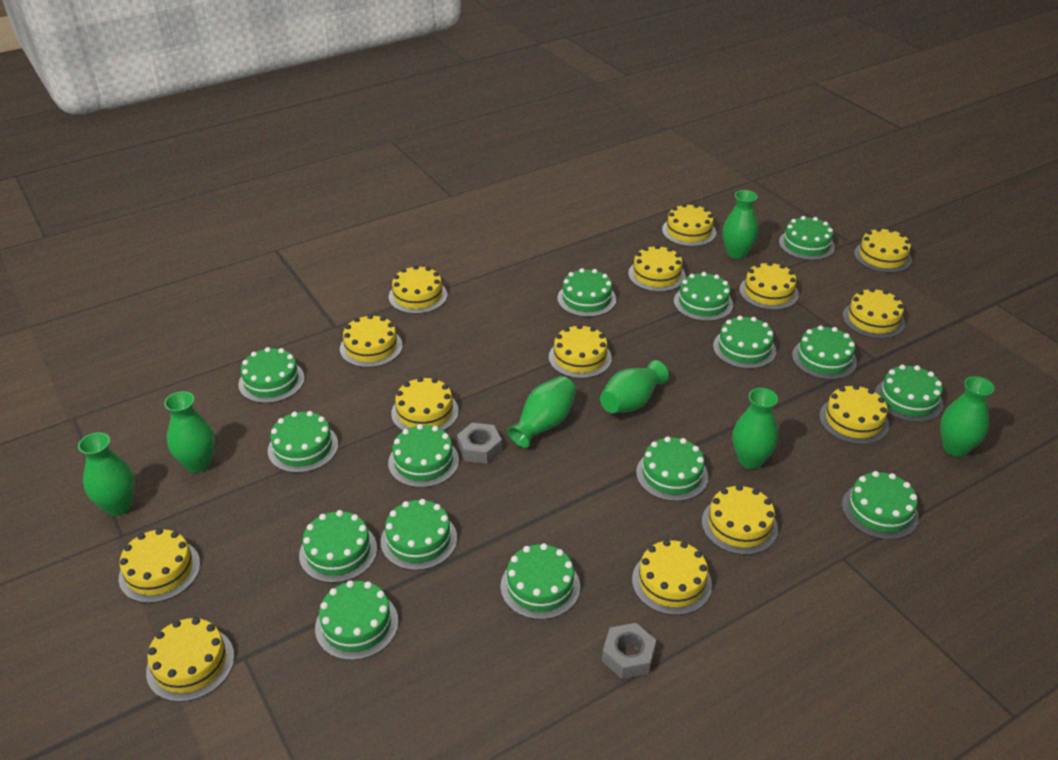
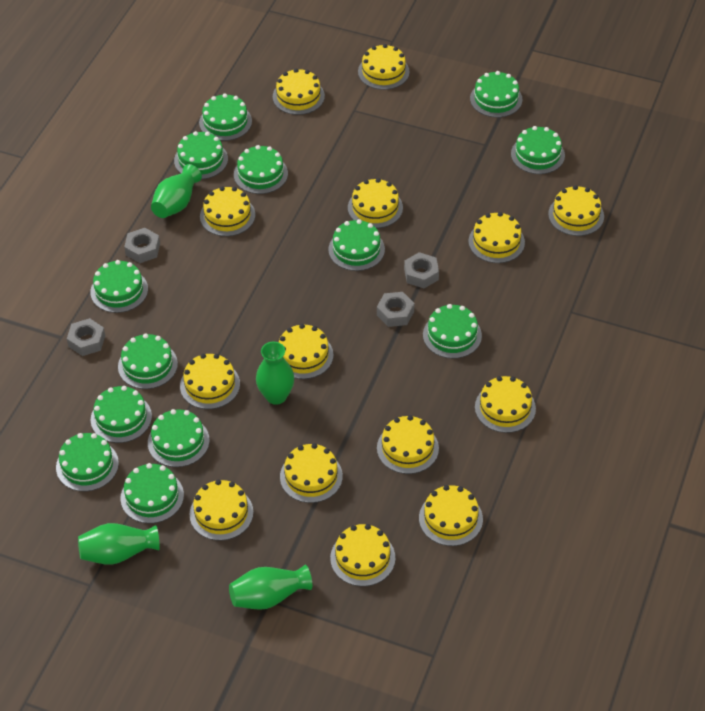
green cake: [238,347,305,403] [268,411,338,473] [299,510,377,583] [315,580,398,660] [381,499,457,570] [388,424,459,488] [500,543,580,620] [557,268,616,317] [636,436,708,501] [674,272,733,321] [713,316,776,369] [779,216,835,260] [792,325,857,380] [842,471,919,540] [875,365,943,422] = 15 -> [56,433,119,491] [90,260,148,313] [91,386,152,443] [118,333,178,389] [120,463,184,523] [148,409,210,467] [174,131,228,179] [199,94,252,141] [234,145,288,194] [328,219,385,271] [423,304,482,359] [470,71,522,117] [511,126,565,174] = 13
green vase: [78,432,135,516] [164,391,215,473] [508,376,576,448] [600,360,669,413] [723,190,759,259] [733,388,779,469] [940,376,995,457] = 7 -> [78,523,160,565] [151,164,202,218] [229,565,312,610] [256,342,294,405] = 4
grey nut: [457,423,502,464] [602,623,656,679] = 2 -> [67,318,105,356] [124,228,160,263] [377,292,414,327] [404,252,439,288] = 4

